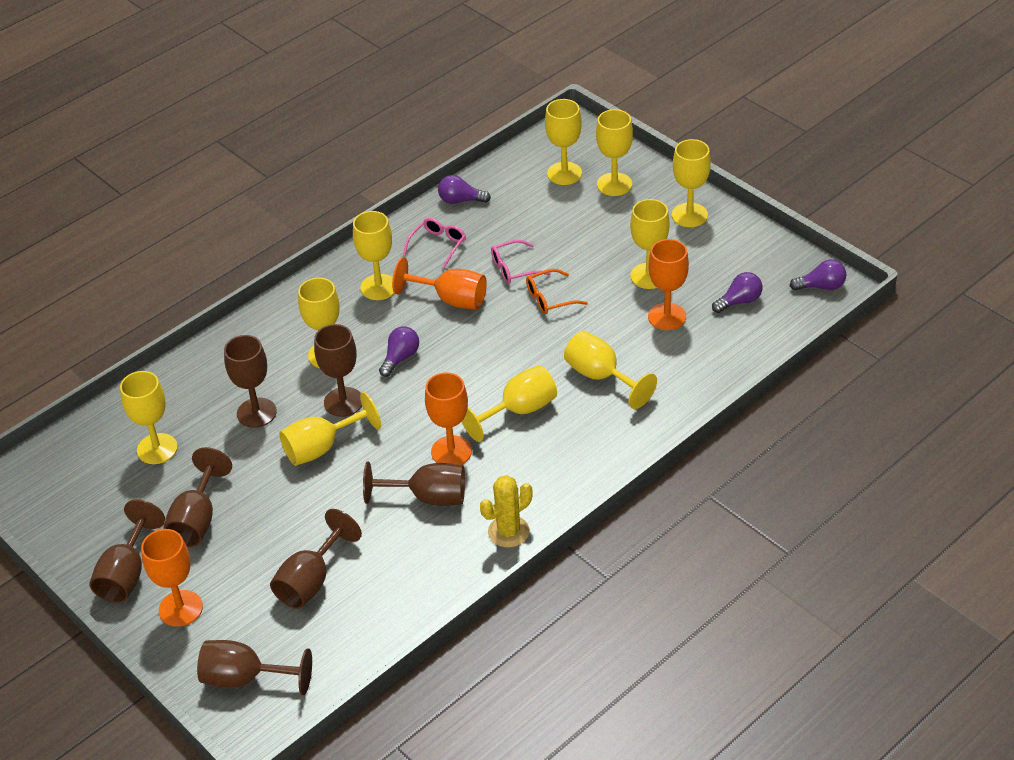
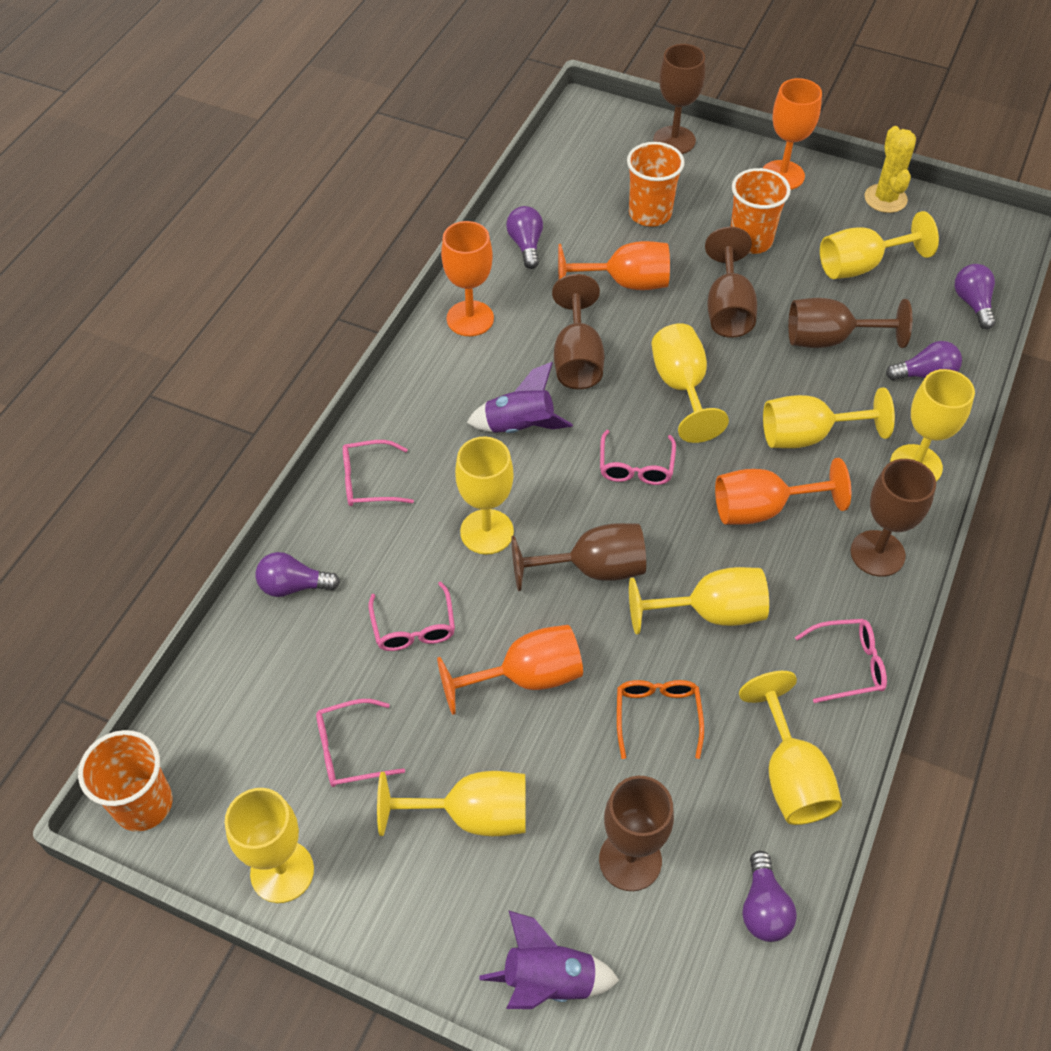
orange cup: none = 0 -> [78,730,173,831] [627,142,685,227] [731,168,791,254] = 3
orange goblet: [141,529,203,627] [392,257,487,309] [425,372,472,465] [648,239,689,330] = 4 -> [437,625,583,715] [441,221,494,336] [558,241,670,290] [715,458,851,524] [763,78,822,190] = 5
pink glasses: [403,218,466,269] [491,240,551,284] = 2 -> [316,699,405,787] [343,440,414,506] [369,582,455,651] [600,430,676,485] [795,619,887,703] = 5
purple light bulb: [379,326,419,377] [438,175,491,204] [712,272,763,313] [790,260,846,291] = 4 -> [256,552,340,597] [506,206,543,269] [743,851,797,942] [886,341,962,380] [954,264,996,329] = 5
purple rocket: none = 0 -> [467,362,573,433] [479,910,619,1009] = 2
yellow goblet: [120,371,178,464] [279,392,381,466] [298,278,340,368] [353,211,395,300] [462,365,557,442] [545,99,582,185] [564,331,657,409] [596,109,633,196] [630,199,670,289] [672,139,711,227] = 10 -> [225,788,314,903] [377,771,526,836] [455,437,514,555] [629,567,769,635] [651,323,729,443] [739,671,842,825] [763,387,895,448] [820,211,939,279] [890,369,975,481] = 9

